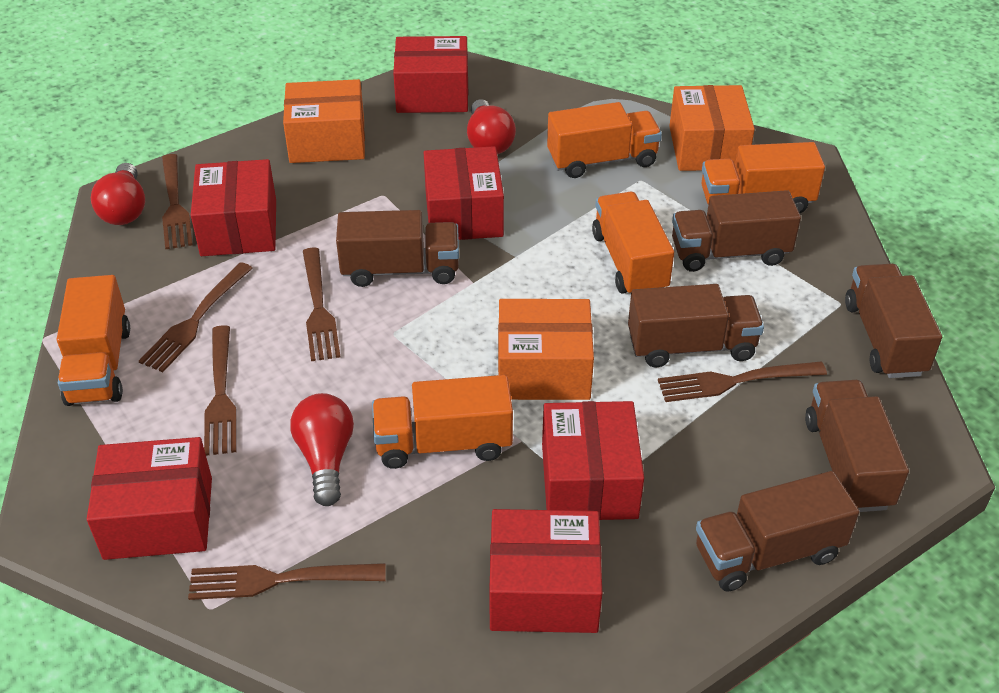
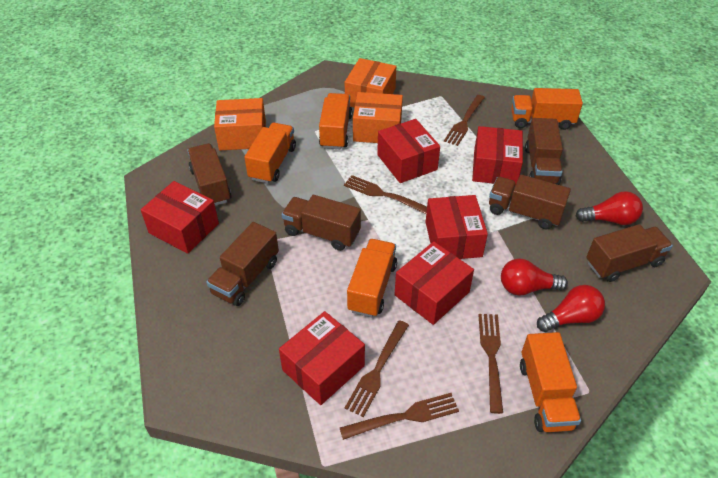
brown fork: [139,262,253,372] [162,154,193,249] [188,563,385,600] [204,325,237,456] [303,247,340,361] [658,361,827,402] = 6 -> [340,393,459,440] [344,175,427,214] [345,320,409,417] [444,95,485,146] [478,314,503,414] = 5

